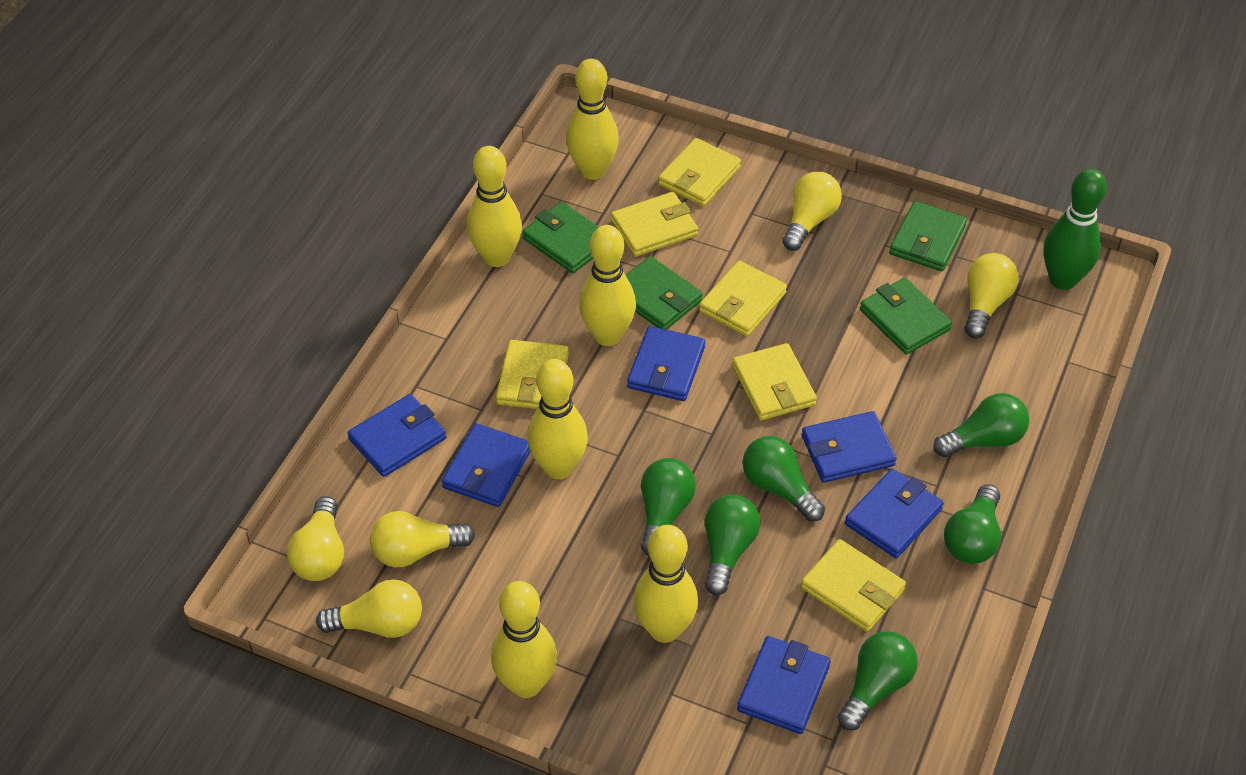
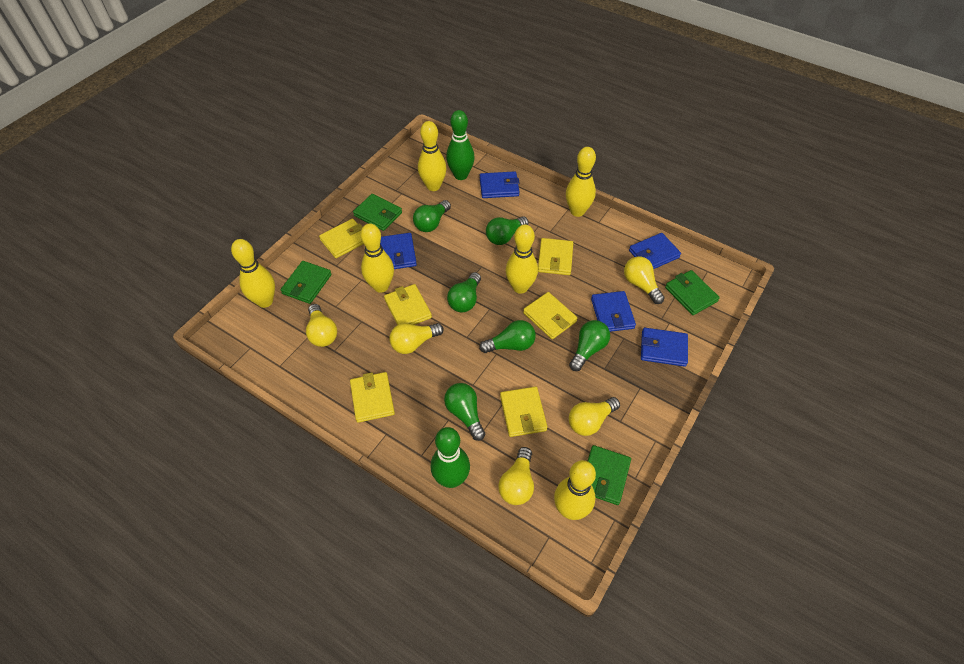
blue wallet: [348,394,446,477] [442,423,531,507] [627,326,705,401] [737,636,831,734] [802,411,897,483] [845,469,944,558] = 6 -> [380,233,417,269] [480,171,519,198] [591,291,636,332] [629,233,681,269] [641,328,688,367] = 5
green bowling pin: [1044,169,1107,290] = 1 -> [431,427,470,488] [446,110,475,180] = 2

